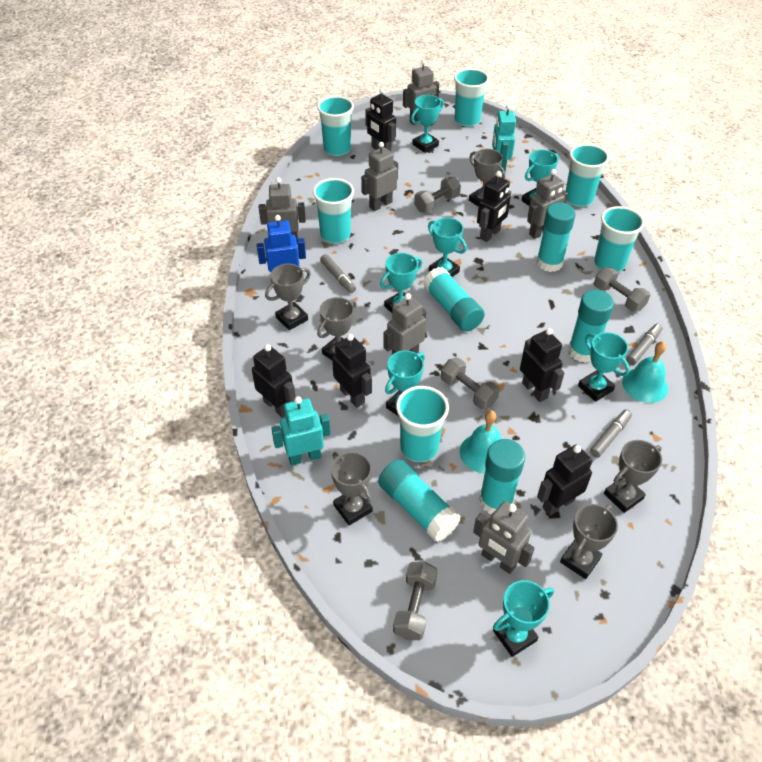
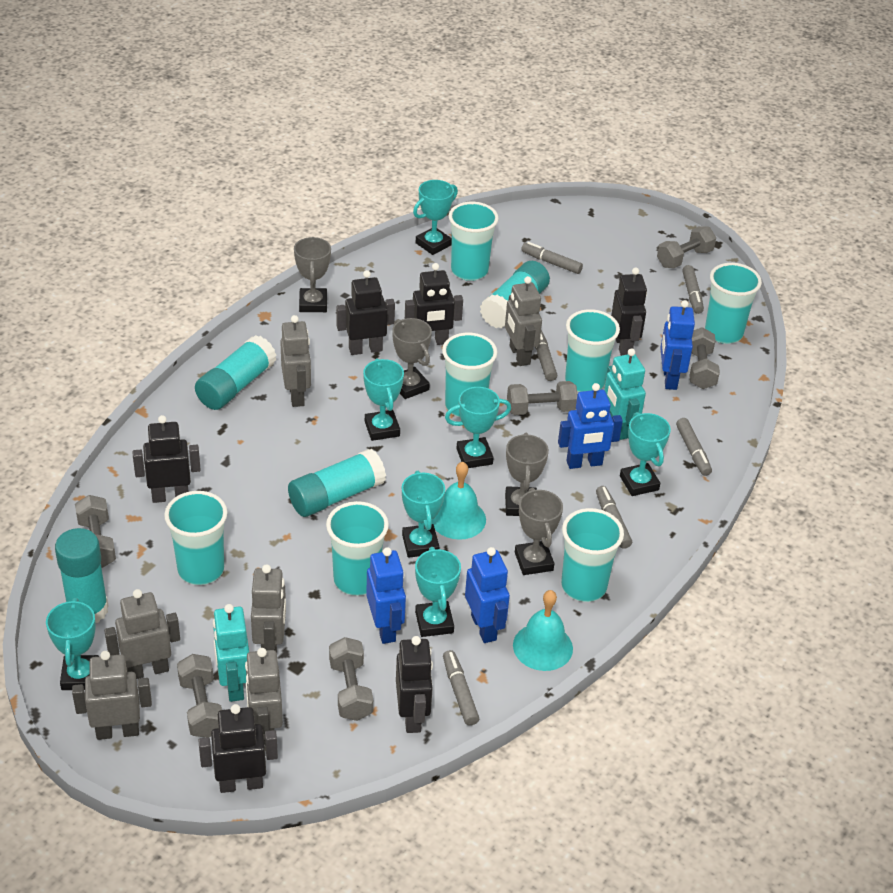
blue robot: [257,215,306,272] = 1 -> [366,547,406,644] [465,547,510,643] [558,383,623,469] [660,300,695,390] = 4
grey dumbbell: [393,561,438,640] [414,177,461,213] [441,358,500,409] [594,267,650,312] = 4 -> [75,495,116,568] [177,654,222,738] [329,637,373,721] [507,381,578,415] [657,226,716,268] [689,327,720,389] = 6
grey marker: [320,254,356,293] [590,409,632,458] [626,324,663,365] = 3 -> [443,650,479,726] [521,242,583,274] [535,330,557,381] [596,486,632,549] [676,418,712,476] [682,265,704,314] = 6
grey trophy: [265,264,311,330] [317,297,357,360] [331,452,372,525] [469,149,505,207] [560,504,618,579] [604,440,662,513] = 6 -> [294,237,331,312] [392,318,432,399] [505,433,549,516] [515,488,563,575] = 4
turquoise cup: [313,178,354,243] [317,96,354,156] [396,386,449,462] [454,68,489,127] [566,144,609,207] [594,206,645,272] = 6 -> [164,491,227,585] [326,501,389,596] [442,333,497,417] [449,202,499,281] [561,508,624,602] [565,309,620,392] [705,263,762,344] = 7
turquoise glue stick: [378,459,461,542] [423,267,485,331] [479,439,525,514] [536,203,576,272] [568,290,614,363] = 5 -> [55,528,108,623] [195,335,276,410] [288,449,386,517] [480,261,550,328] = 4

